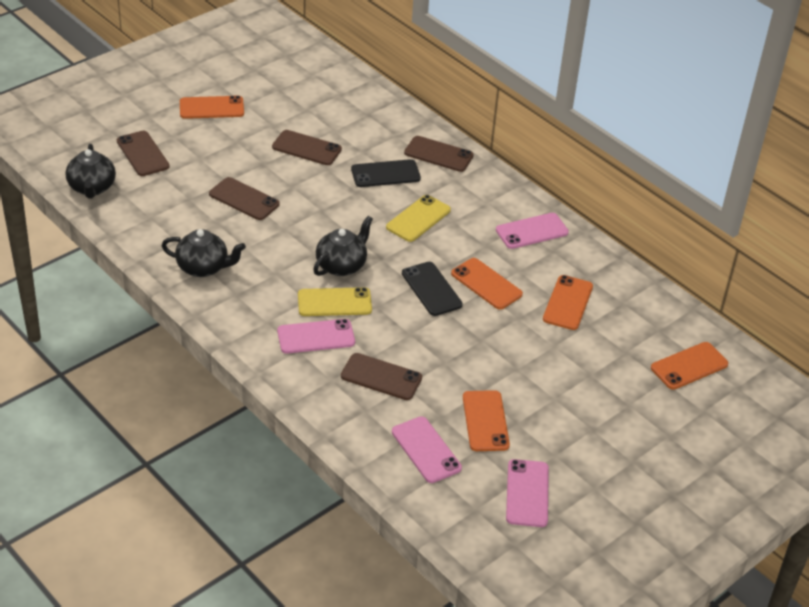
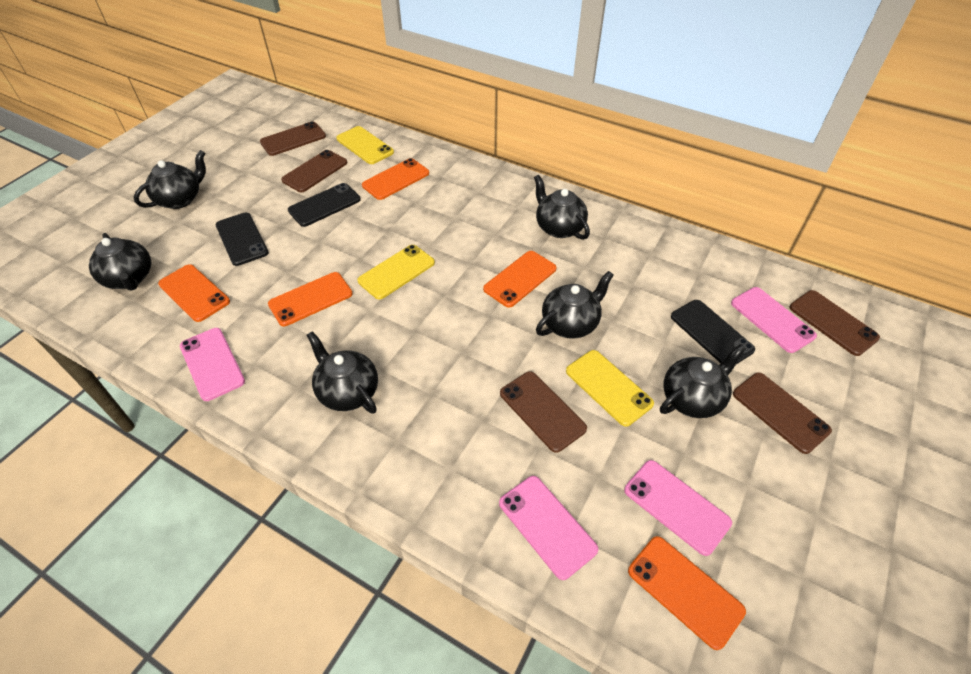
black phone: [351,159,421,187] [402,262,463,316] = 2 -> [215,213,269,266] [288,183,361,227] [671,300,755,364] = 3
black teapot: [65,144,116,199] [162,229,246,277] [313,216,373,276] = 3 -> [89,233,151,290] [134,150,206,209] [307,331,378,414] [534,175,590,240] [536,271,614,339] [660,344,746,418] = 6
yellow phone: [298,287,372,316] [386,195,451,242] = 2 -> [336,126,394,164] [357,245,435,300] [566,350,654,427] = 3

